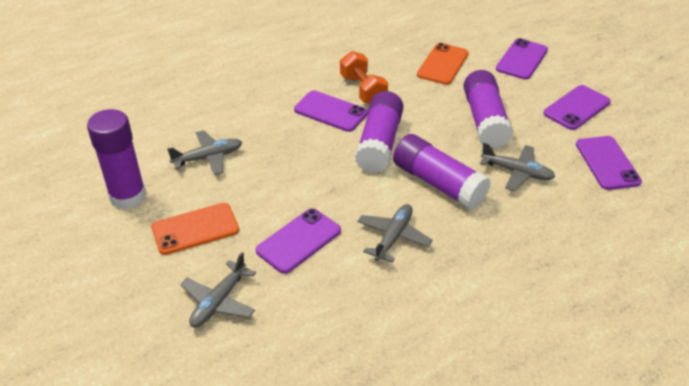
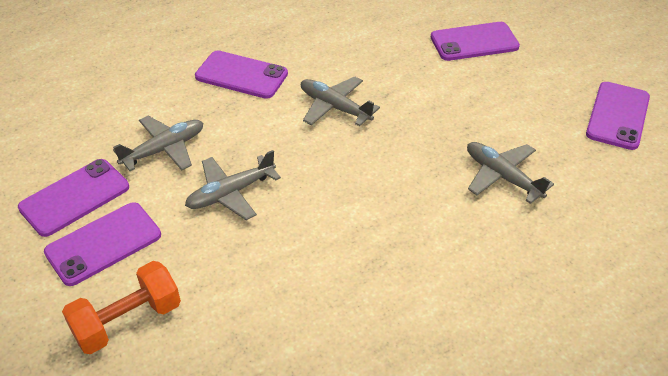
orange phone: [151,203,239,255] [417,43,469,85] = 2 -> none = 0
purple glue stick: [87,109,146,209] [355,91,403,173] [393,134,491,210] [464,70,513,148] = 4 -> none = 0

